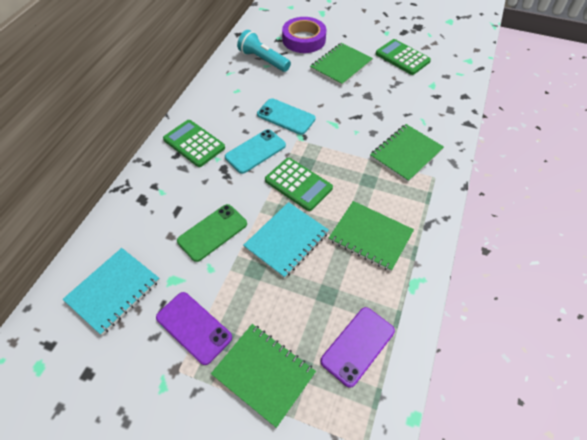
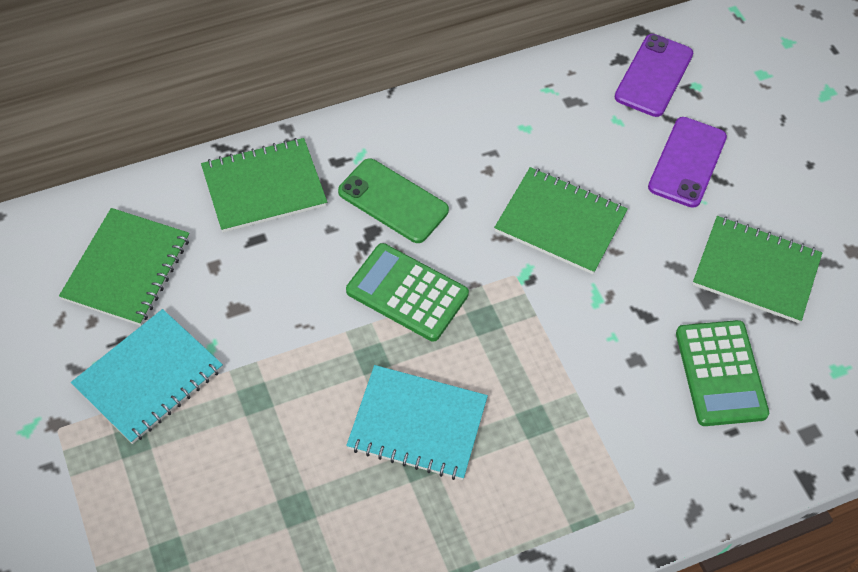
green calculator: [163,120,225,167] [265,158,333,211] [376,39,431,75] = 3 -> [346,243,469,341] [676,320,769,426] = 2
purple tape: [282,17,327,53] = 1 -> none = 0
turquoise flashlight: [237,30,291,72] = 1 -> none = 0
turquoise phone: [225,129,286,174] [257,98,316,135] = 2 -> none = 0

